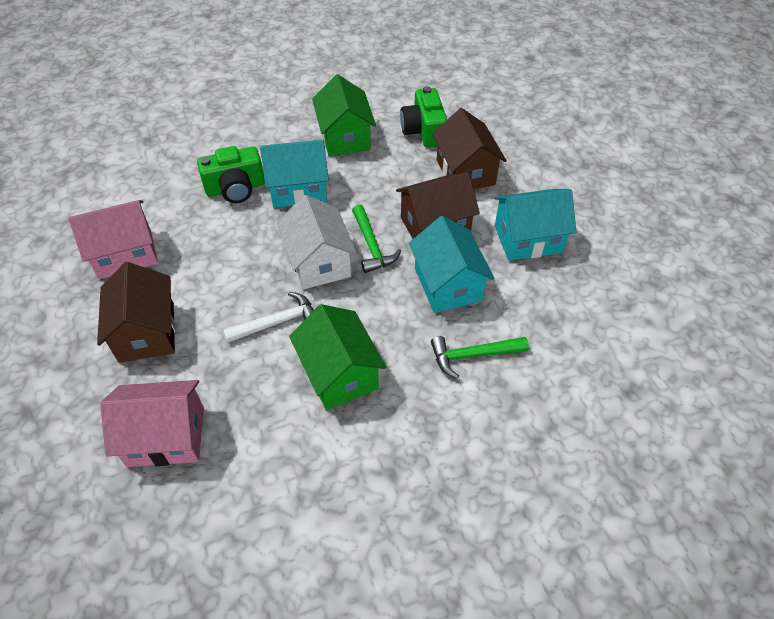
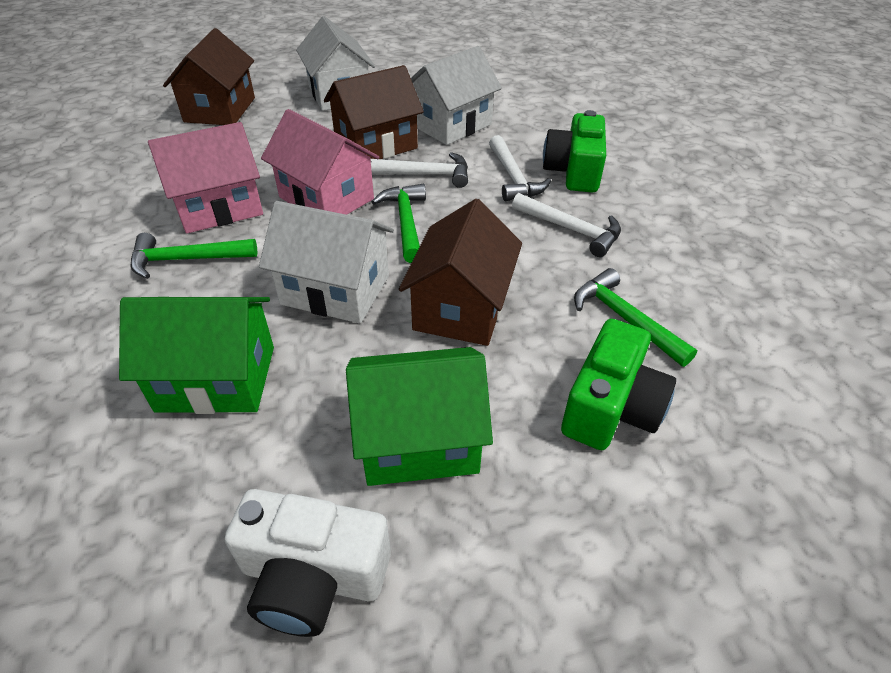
green hammer: [352,204,401,273] [431,336,529,379] = 2 -> [131,233,257,279] [372,184,426,263] [574,268,697,367] = 3
turquoise house: [260,139,329,208] [409,216,495,313] [494,189,576,261] = 3 -> none = 0
white camera: none = 0 -> [225,489,391,637] = 1
white hammer: [223,292,314,343] = 1 -> [371,152,468,188] [489,135,551,201] [512,193,621,257] = 3
white house: [277,195,357,290] = 1 -> [259,201,394,324] [296,16,375,111] [411,46,502,145] = 3

